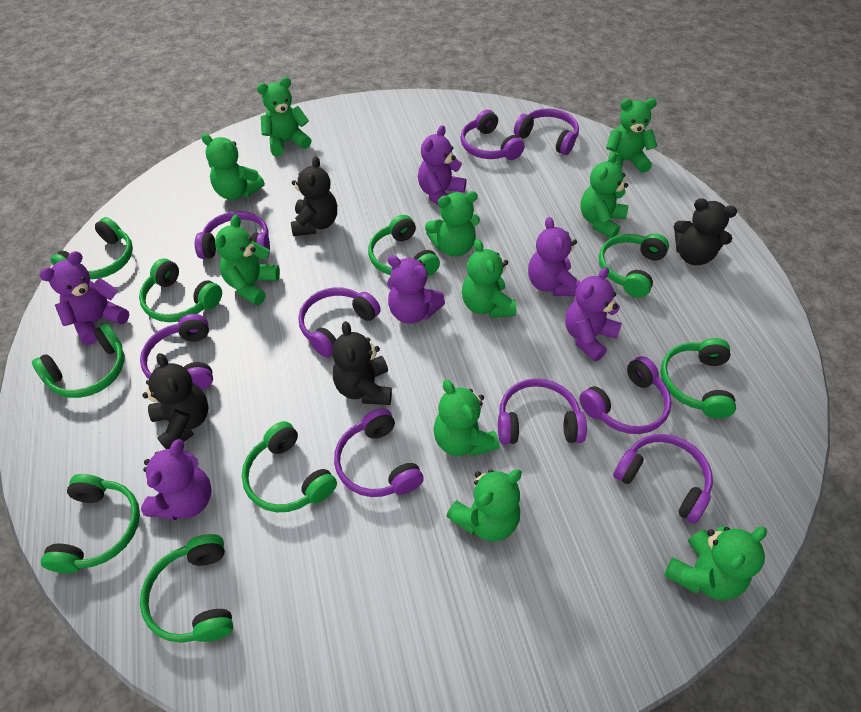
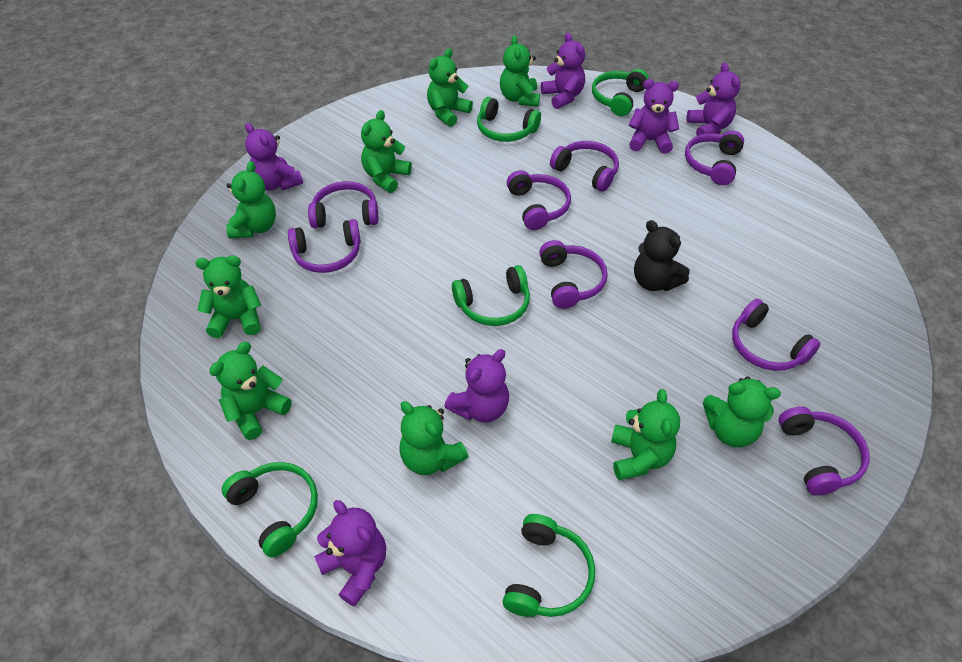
black teddy bear: [142,353,209,449] [291,156,337,236] [332,321,392,405] [674,198,737,265] = 4 -> [634,220,690,291] = 1
green headphones: [32,324,124,398] [41,474,140,573] [51,217,133,279] [139,258,222,322] [140,534,233,643] [242,421,337,512] [368,215,440,277] [599,233,669,298] [660,338,736,419] = 9 -> [222,462,318,557] [452,265,530,326] [477,97,541,142] [503,514,595,617] [592,69,649,116] = 5
green teddy bear: [201,134,265,200] [215,215,280,305] [257,77,311,157] [425,191,480,257] [433,380,500,457] [446,469,522,542] [462,239,516,318] [580,152,628,238] [606,98,657,173] [664,526,767,600] = 10 -> [195,255,261,338] [209,342,292,440] [226,161,276,238] [361,110,412,193] [400,401,469,475] [427,48,473,127] [500,35,540,107] [611,389,680,480] [703,377,781,447] = 9
purple headphones: [140,314,213,390] [195,211,270,259] [298,287,381,358] [334,408,424,497] [460,110,525,160] [498,378,587,444] [514,109,579,155] [579,356,672,434] [613,434,713,524] = 9 -> [288,219,361,273] [308,181,378,228] [507,170,571,230] [539,240,608,309] [550,141,619,192] [685,131,744,185] [732,299,821,371] [779,406,870,495] = 8

